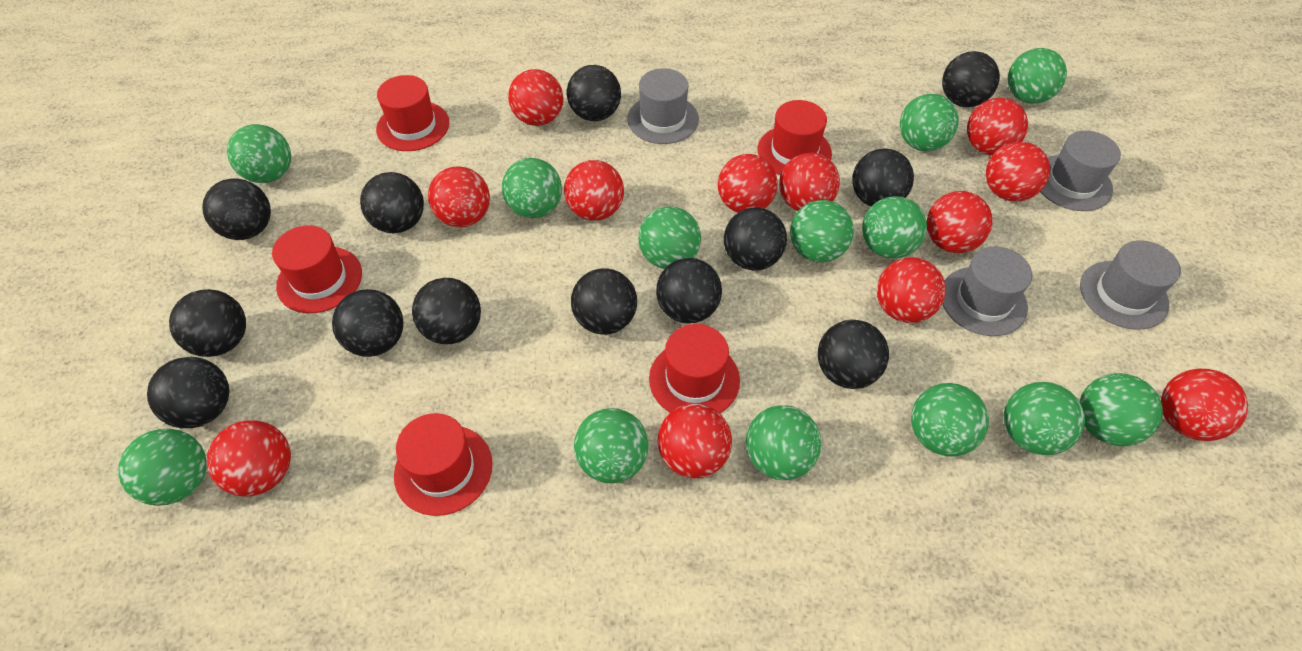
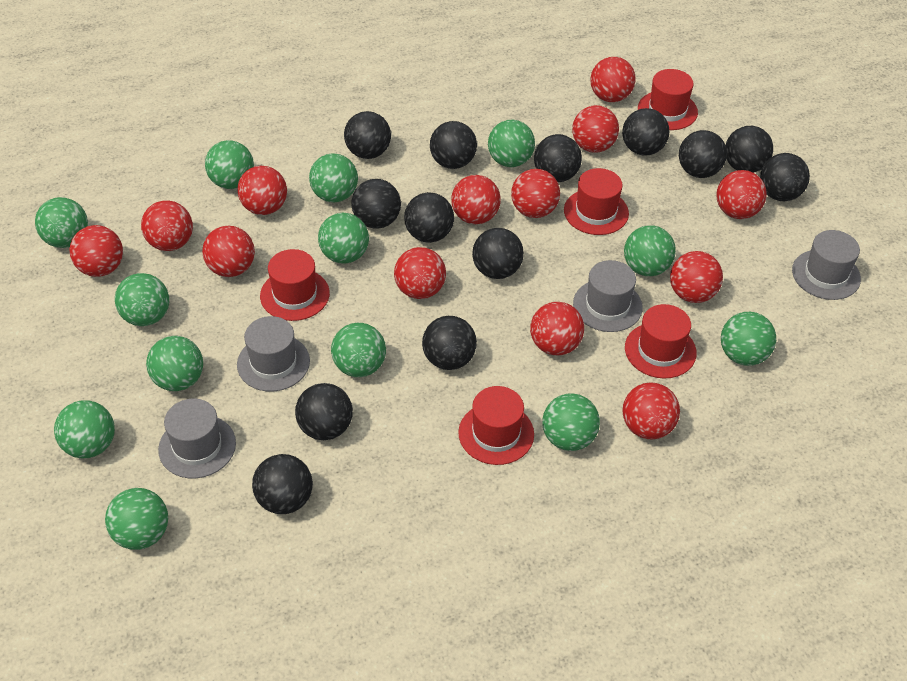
red ball: [207,420,291,497] [428,166,490,227] [508,69,563,126] [564,160,624,221] [658,403,732,478] [718,154,778,213] [779,153,840,211] [877,257,946,323] [927,191,992,253] [967,98,1028,155] [986,142,1050,202] [1161,369,1248,441] = 12 -> [70,225,123,277] [141,201,193,251] [202,226,255,277] [237,166,287,215] [394,247,446,299] [451,175,501,224] [511,169,560,218] [530,302,584,356] [572,105,619,153] [590,57,636,102] [622,382,680,440] [670,251,723,303] [716,170,767,219] = 13

